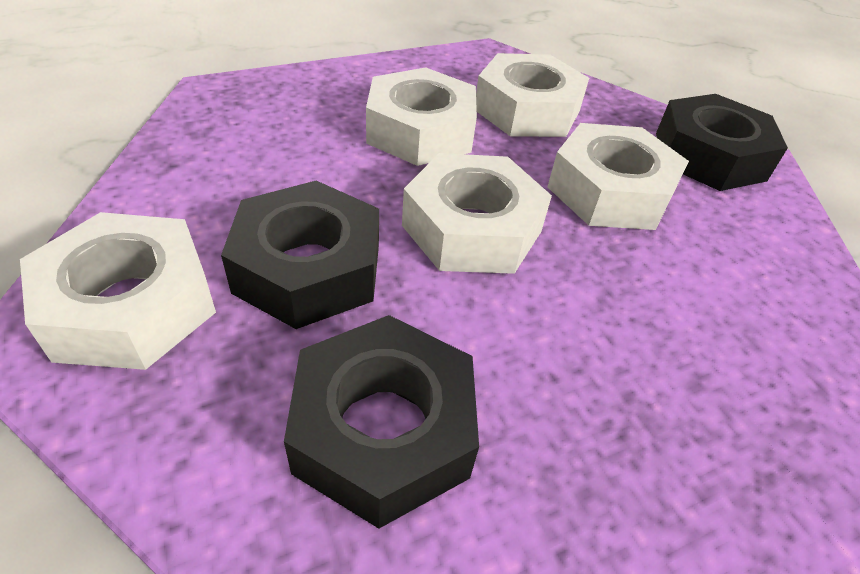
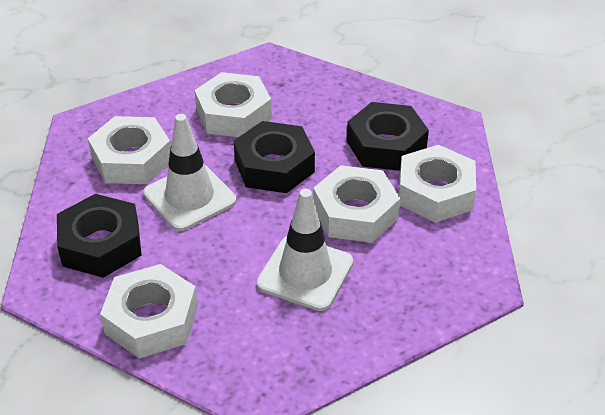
white traffic cone: none = 0 -> [143,114,236,231] [257,189,353,311] = 2

